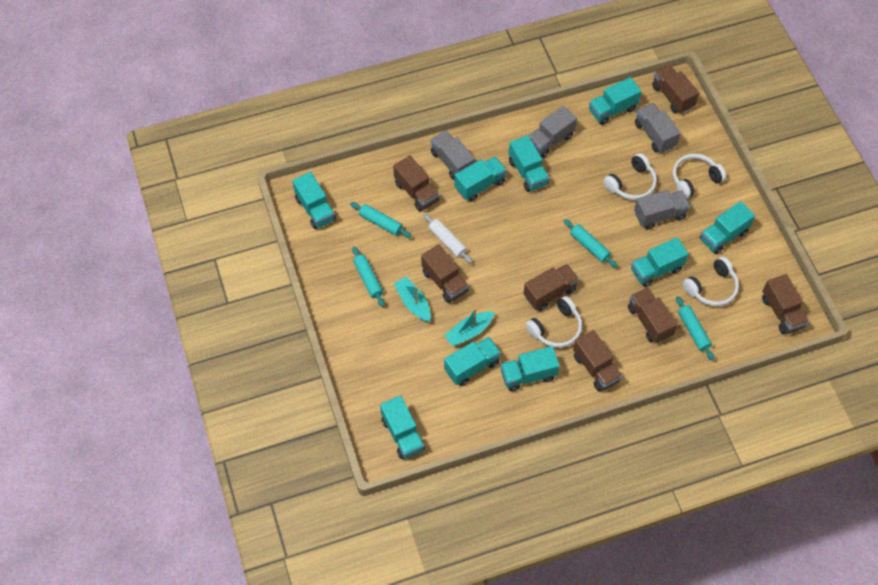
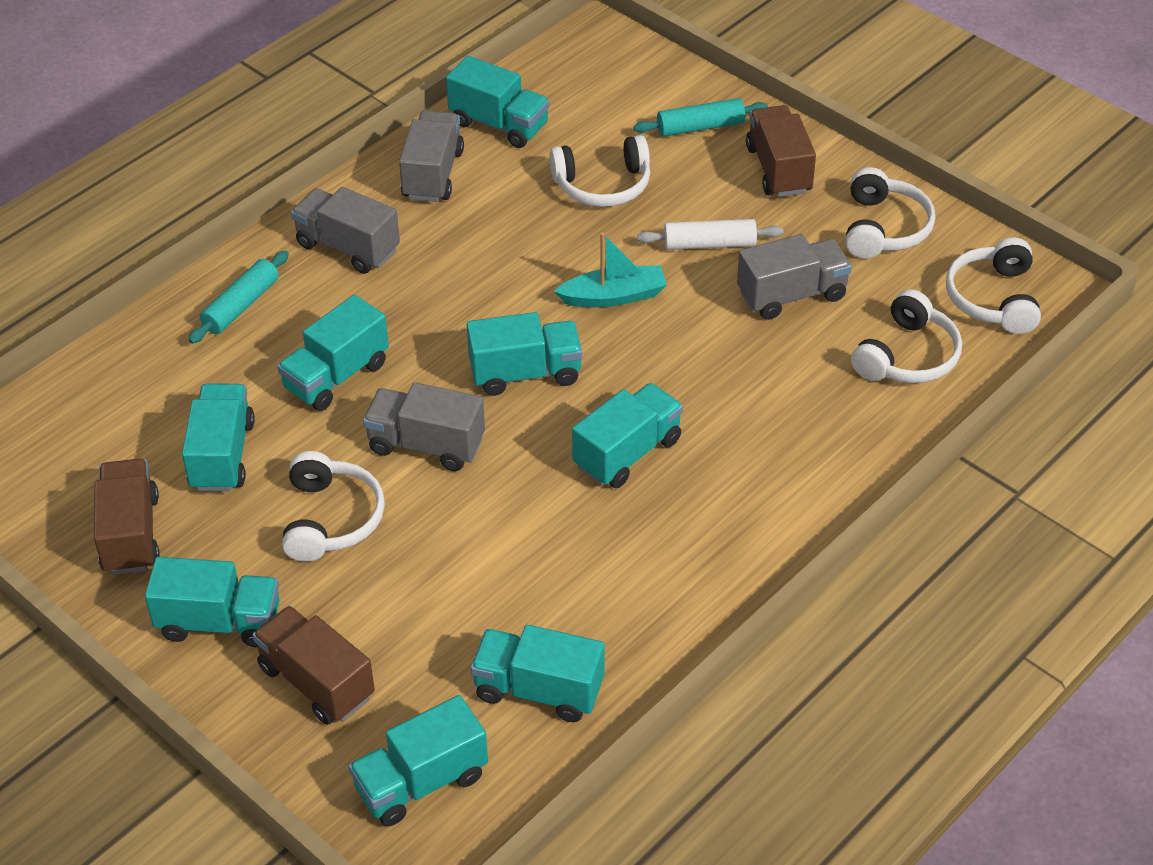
brown truck: [393,155,439,212] [421,244,469,303] [523,264,579,311] [573,330,622,392] [628,287,678,343] [652,65,699,114] [762,274,809,334] = 7 -> [94,459,160,575] [253,606,375,725] [746,105,816,197] = 3
turquoise boat: [394,277,431,322] [444,308,495,347] = 2 -> [554,232,667,307] = 1
turquoise rolling pin: [350,202,412,238] [352,246,385,307] [564,219,618,268] [676,296,714,361] = 4 -> [189,251,289,344] [634,98,768,137] = 2
turquoise truck: [292,172,336,229] [380,395,425,459] [444,337,501,386] [454,156,507,202] [500,346,560,391] [509,135,549,192] [589,77,642,125] [631,238,689,287] [700,201,755,254] = 9 -> [145,557,279,647] [182,384,255,492] [277,294,389,411] [349,695,488,827] [446,56,549,148] [467,312,582,396] [470,625,604,722] [572,383,683,488] = 8
white headphones: [525,296,582,348] [603,153,657,200] [673,154,726,198] [683,257,739,306] = 4 -> [282,451,385,562] [549,135,650,207] [846,167,935,258] [851,289,962,383] [946,237,1041,334] = 5

